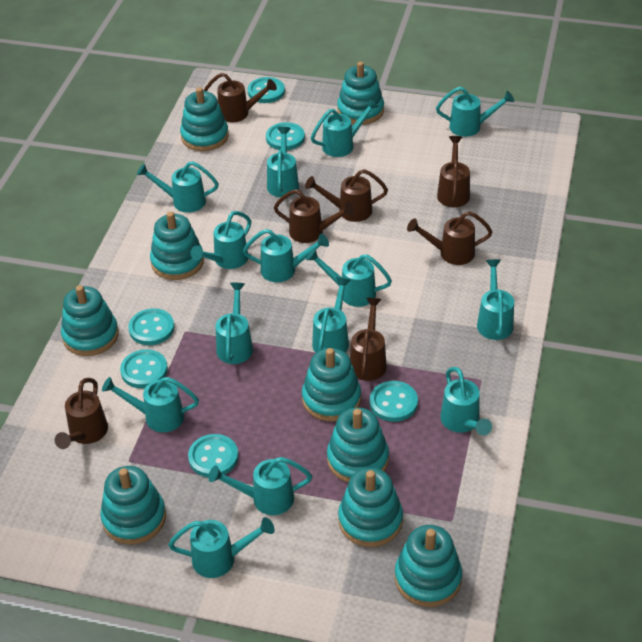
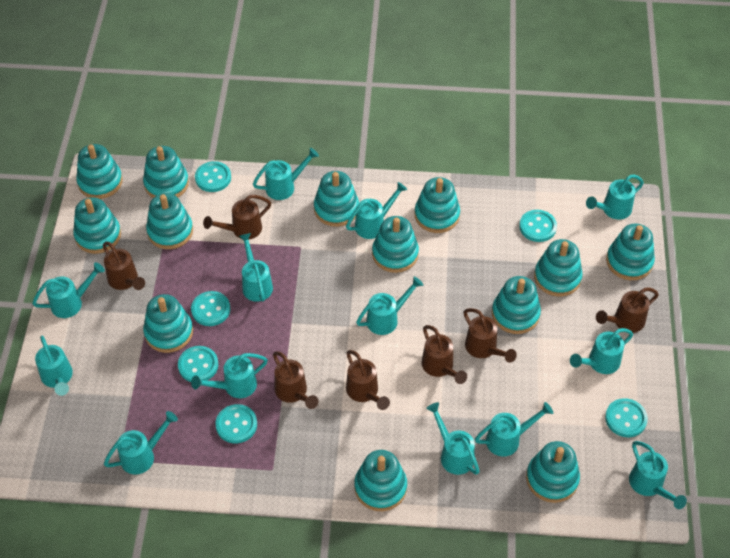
turquoise stacking toy: [61,285,119,356] [100,466,166,545] [150,211,204,280] [180,87,229,151] [302,348,361,421] [327,407,389,483] [337,62,384,125] [338,468,403,547] [395,525,462,607] = 9 -> [73,197,121,254] [76,144,123,199] [143,146,189,198] [143,294,193,353] [146,193,193,249] [314,171,359,227] [354,450,407,511] [372,216,419,273] [414,177,460,233] [492,276,541,334] [526,441,580,503] [534,239,583,297] [606,224,655,280] = 13
turquoise watering can: [102,377,199,432] [137,161,219,213] [168,517,275,578] [191,211,251,269] [208,457,312,515] [216,283,253,364] [243,229,329,282] [267,127,299,197] [306,248,392,307] [311,98,379,157] [312,277,351,353] [436,87,514,137] [441,367,492,436] [477,259,514,340] = 14 -> [32,262,105,318] [35,336,73,396] [104,411,178,475] [191,353,268,398] [239,233,273,302] [253,148,319,200] [346,182,407,239] [356,276,423,335] [426,402,480,475] [475,402,553,456] [570,328,633,374] [586,175,644,219] [629,441,687,509] = 13

